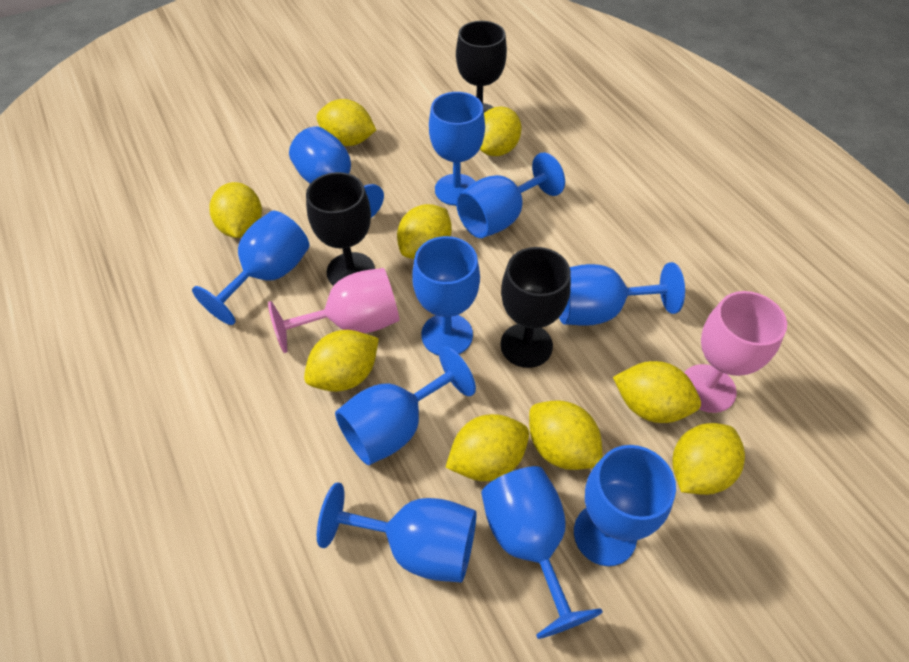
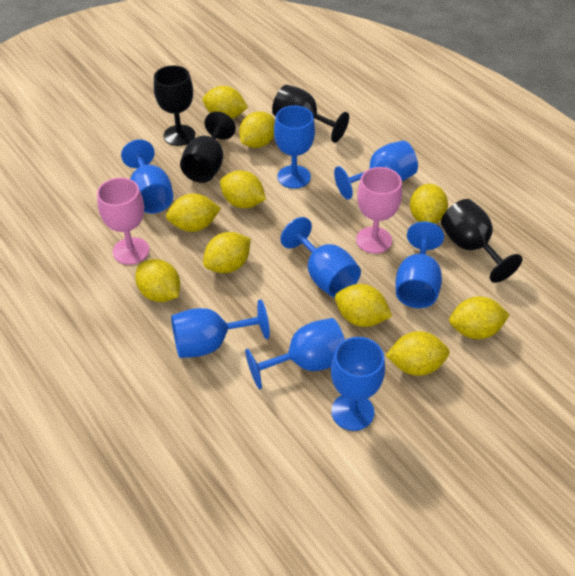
black goblet: [306,172,375,286] [456,21,507,113] [500,247,571,368] = 3 -> [154,65,195,146] [180,111,236,183] [272,85,349,143] [441,199,522,283] = 4
blue goblet: [192,211,309,325] [289,127,384,218] [317,482,477,583] [335,346,476,465] [412,236,480,356] [429,92,485,206] [456,152,565,238] [481,466,603,639] [559,262,685,326] [574,445,676,566] = 10 -> [121,139,173,214] [171,300,270,358] [245,318,345,389] [274,106,315,189] [281,217,361,297] [331,337,385,431] [334,141,418,200] [395,221,444,308] = 8
yellow lemon: [210,182,262,238] [304,330,379,392] [316,99,376,146] [397,204,452,259] [445,414,529,481] [480,106,521,156] [529,400,603,470] [613,361,701,423] [672,423,745,495] = 9 -> [135,259,180,302] [166,194,221,232] [202,86,248,119] [203,232,251,273] [220,170,266,208] [239,112,275,148] [335,284,392,327] [386,331,450,376] [410,184,448,224] [449,296,510,339] = 10

